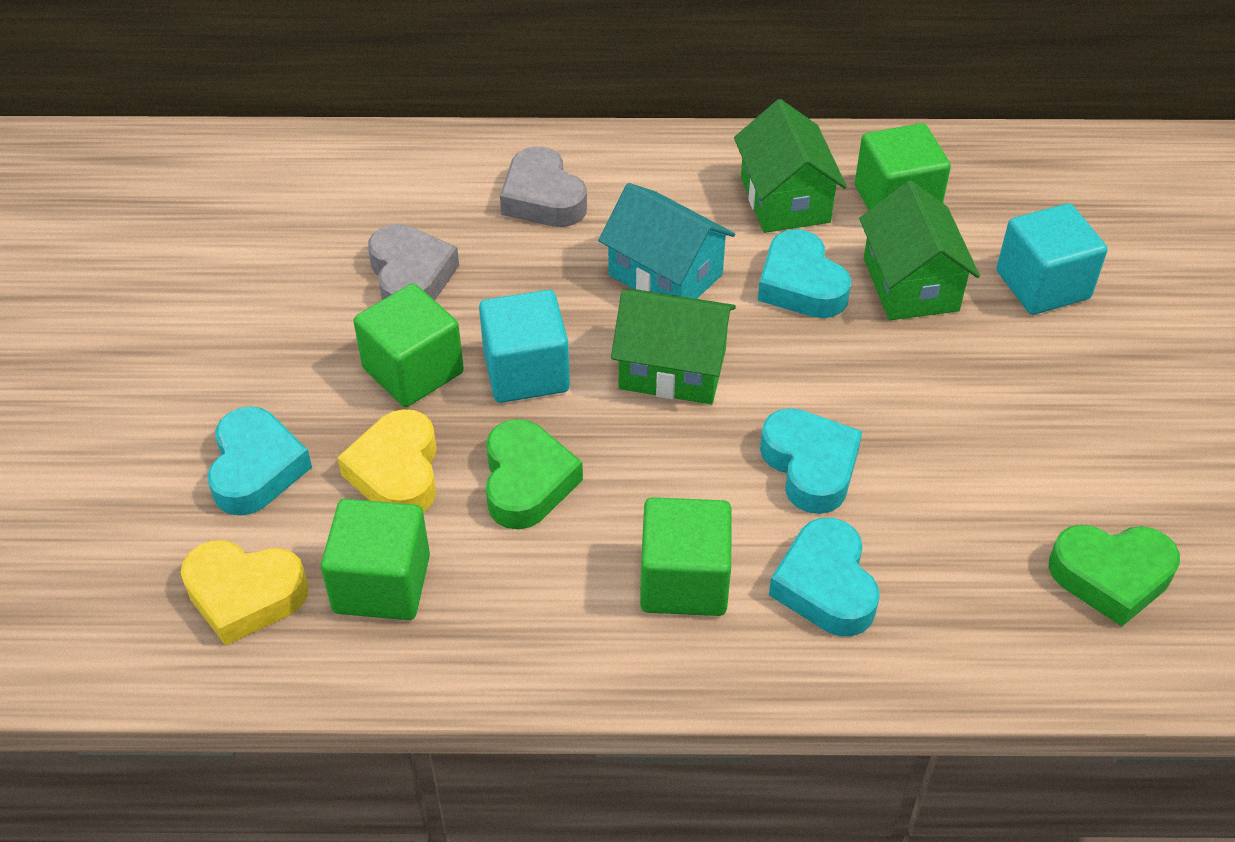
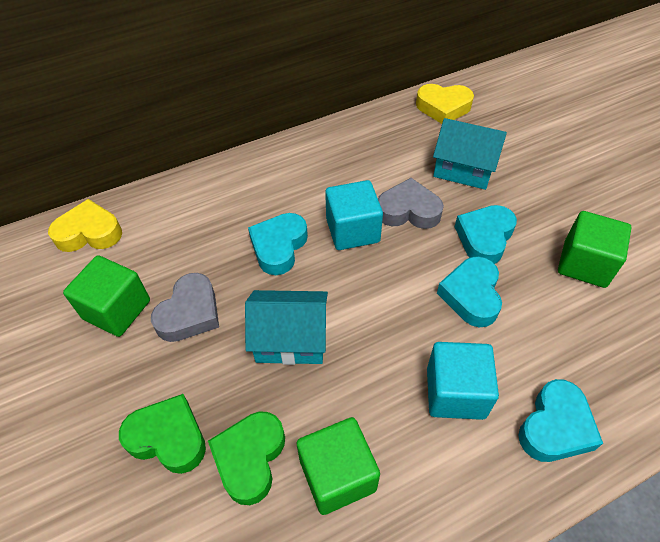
green cube: [321,499,430,620] [354,284,464,407] [640,497,732,616] [855,123,951,210] = 4 -> [63,256,150,337] [297,417,380,515] [558,211,632,288] = 3
green house: [611,289,736,404] [734,99,847,233] [859,181,980,320] = 3 -> none = 0
turquoise house: [598,183,735,299] = 1 -> [245,290,328,365] [433,118,507,190] = 2

